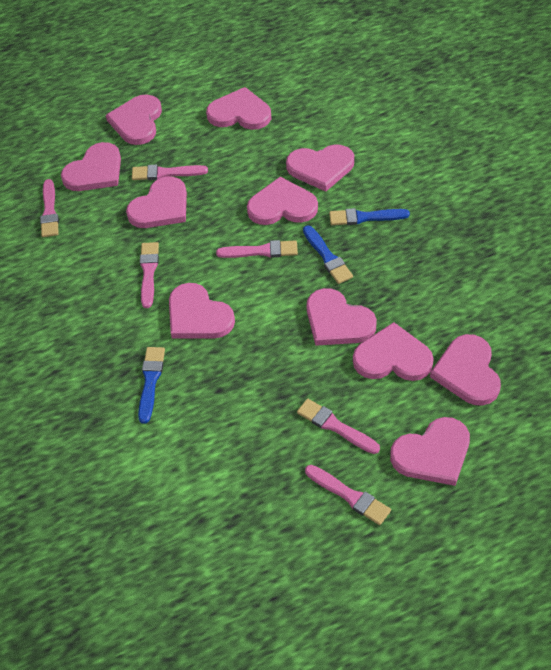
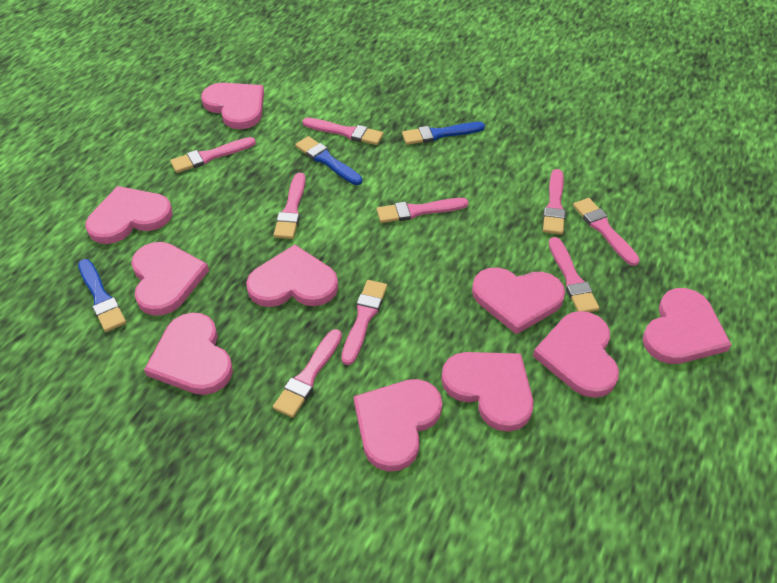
pink brush: [40,179,59,237] [132,164,208,180] [140,242,159,308] [216,240,298,258] [297,399,380,454] [305,465,391,525] = 6 -> [170,137,256,173] [273,329,342,418] [274,173,306,239] [302,118,383,145] [341,280,387,365] [377,198,468,223] [543,169,566,235] [549,237,599,312] [573,198,640,266] = 9
pink heart: [61,142,121,191] [106,94,162,145] [126,176,187,228] [169,283,235,339] [206,87,271,130] [247,177,318,225] [286,144,354,192] [307,288,377,346] [353,322,434,381] [390,417,470,486] [430,334,501,406] = 11 -> [86,186,173,244] [131,242,209,316] [144,313,233,395] [201,83,264,129] [246,245,338,307] [354,379,442,471] [441,352,533,432] [472,267,565,335] [533,311,619,398] [643,288,731,364] = 10

